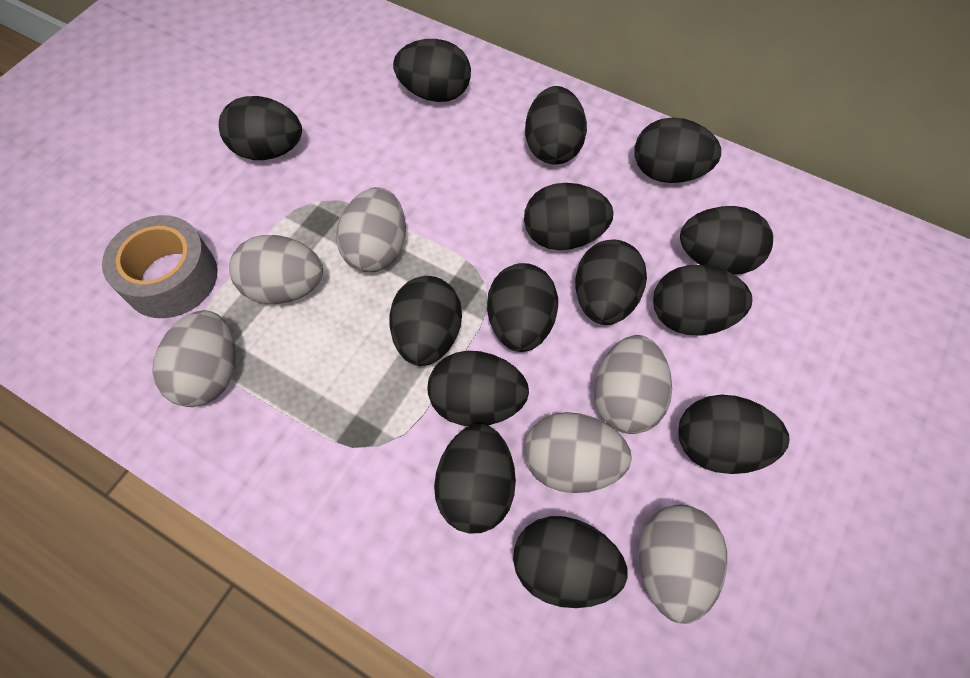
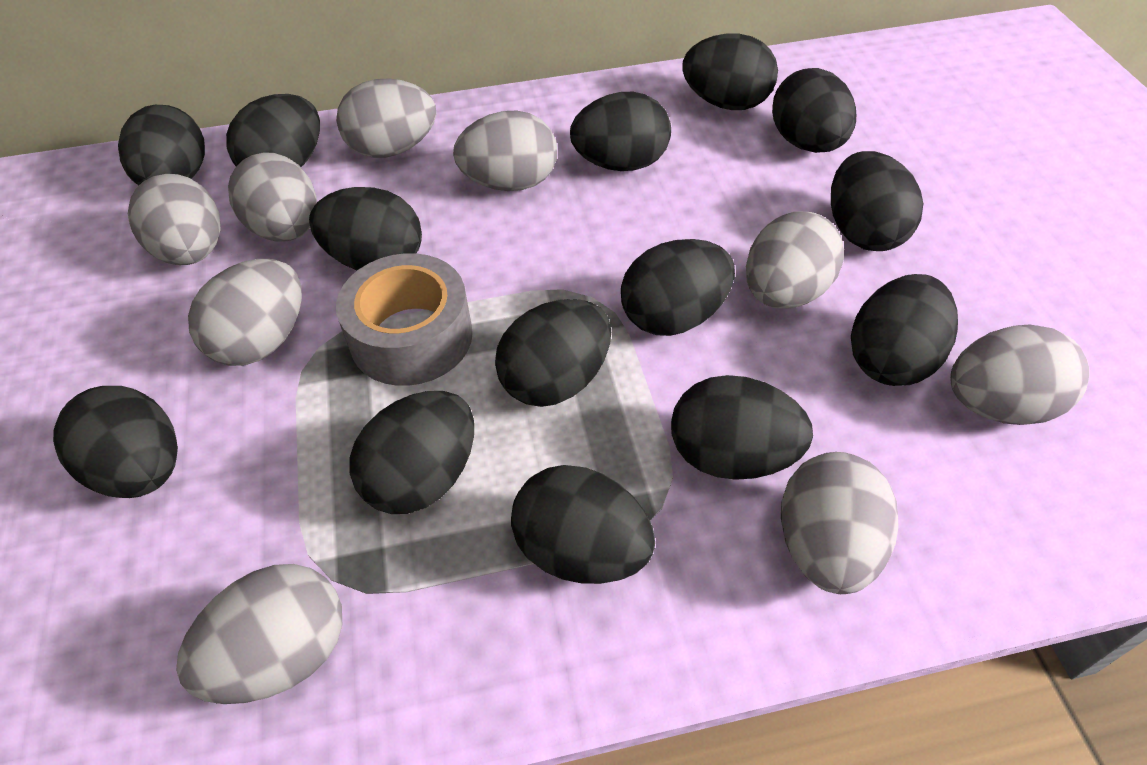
grey egg: [152,310,236,407] [229,235,323,304] [336,187,406,272] [524,412,632,493] [594,335,672,434] [639,505,727,624] = 6 -> [128,174,221,265] [176,564,342,704] [188,259,302,366] [228,152,317,242] [336,78,436,158] [453,111,557,191] [746,212,844,309] [781,452,898,594] [950,324,1090,425] = 9

